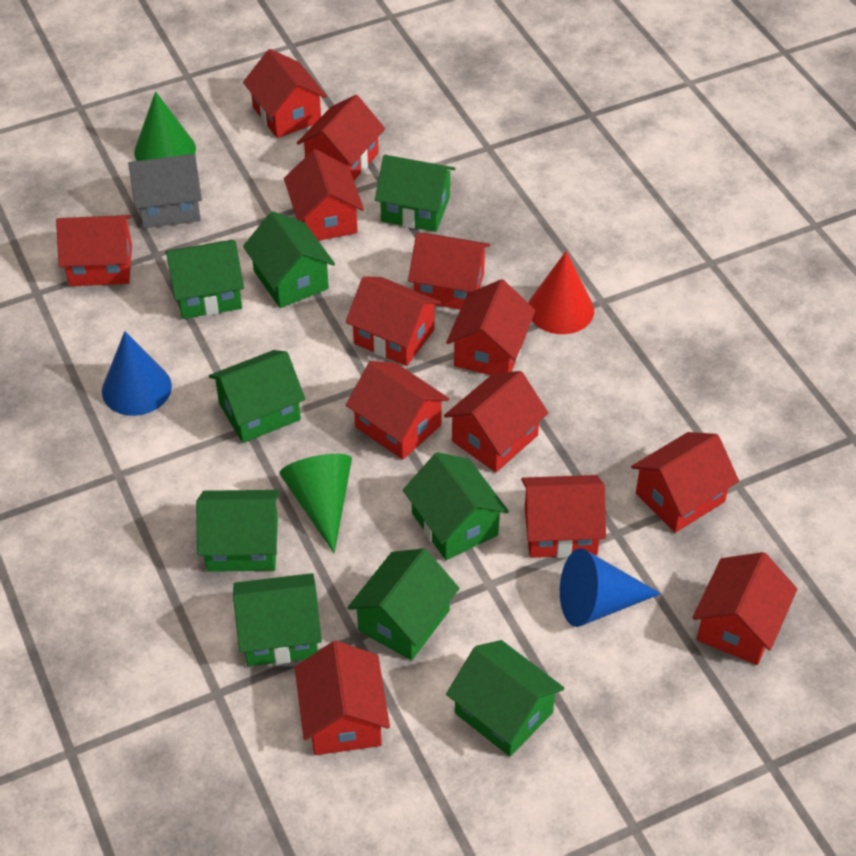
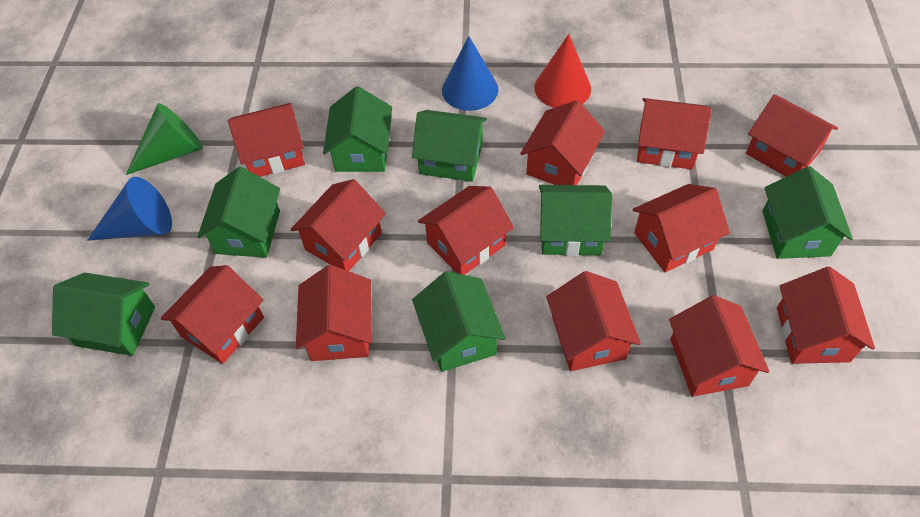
green cone: [134,91,196,161] [279,454,352,553] = 2 -> [126,103,203,175] = 1
green house: [165,240,244,319] [196,490,280,572] [209,350,305,443] [233,573,322,667] [243,211,335,308] [347,548,459,660] [375,155,456,232] [403,452,509,560] [446,640,565,757] = 9 -> [52,273,155,356] [197,167,280,258] [323,86,392,172] [412,110,487,182] [412,271,506,372] [539,185,612,256] [763,166,853,259] = 7
grey house: [128,154,202,228] = 1 -> none = 0
red house: [56,215,132,286] [243,49,327,138] [284,149,364,241] [295,641,390,755] [297,95,385,180] [345,276,441,366] [346,361,450,460] [408,233,490,310] [444,371,548,472] [446,279,536,375] [521,475,606,558] [631,432,739,533] [692,552,797,665] = 13 -> [161,265,264,364] [228,103,305,177] [290,179,386,271] [296,265,372,361] [418,186,514,275] [520,100,605,185] [546,271,641,371] [633,184,730,272] [637,98,712,169] [669,295,769,397] [746,94,838,177] [777,267,875,364] = 12

